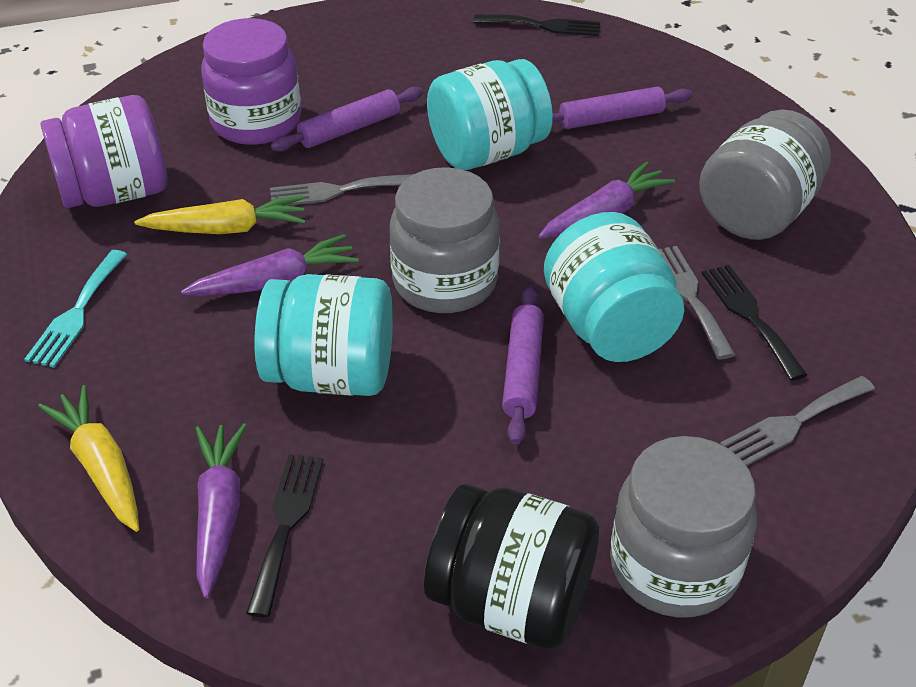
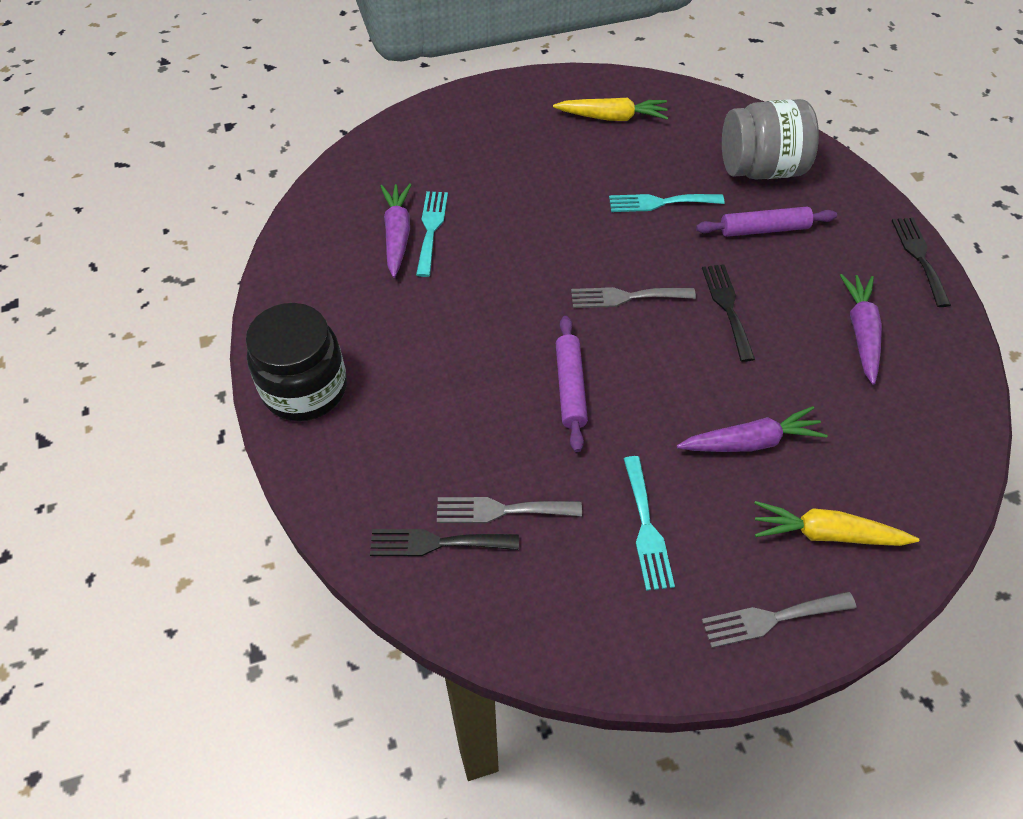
grey jar: [390,167,500,313] [610,436,757,618] [699,109,831,240] = 3 -> [722,99,819,180] = 1
purple jar: [40,95,167,208] [201,18,301,145] = 2 -> none = 0
purple rolling pin: [271,87,423,152] [502,285,544,445] [552,86,693,129] = 3 -> [556,316,588,452] [696,207,837,237] = 2
turquoise fork: [24,250,127,368] = 1 -> [416,191,448,277] [609,194,724,212] [623,456,675,591] = 3
turquoise jar: [254,274,393,396] [427,59,553,170] [544,212,684,362] = 3 -> none = 0

